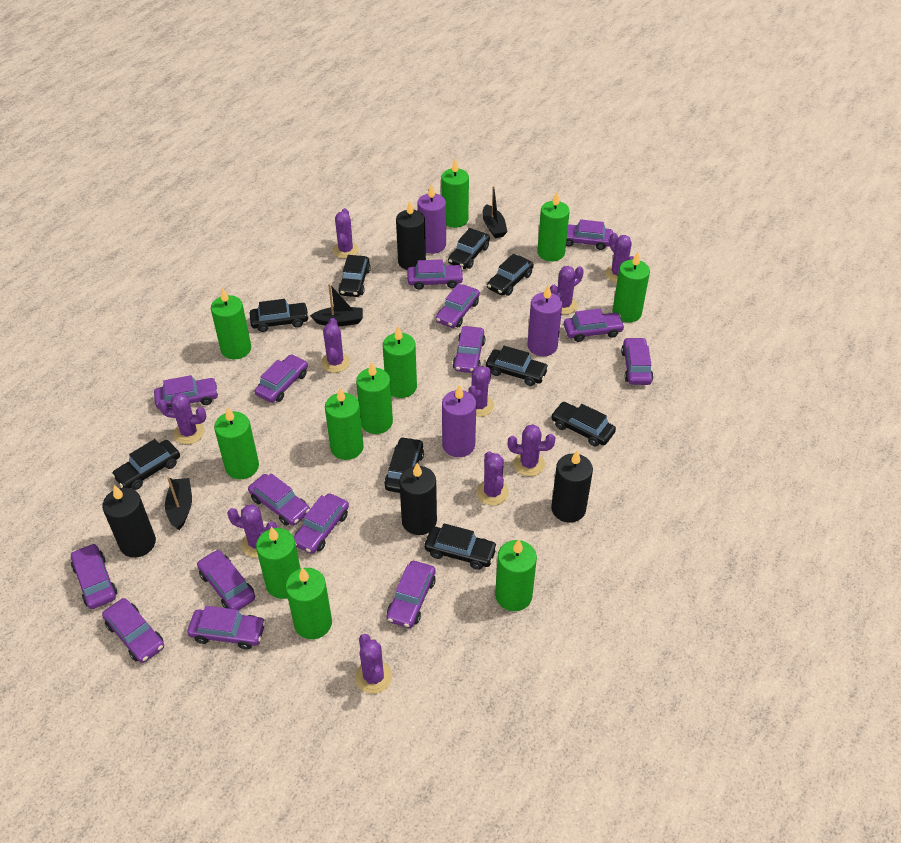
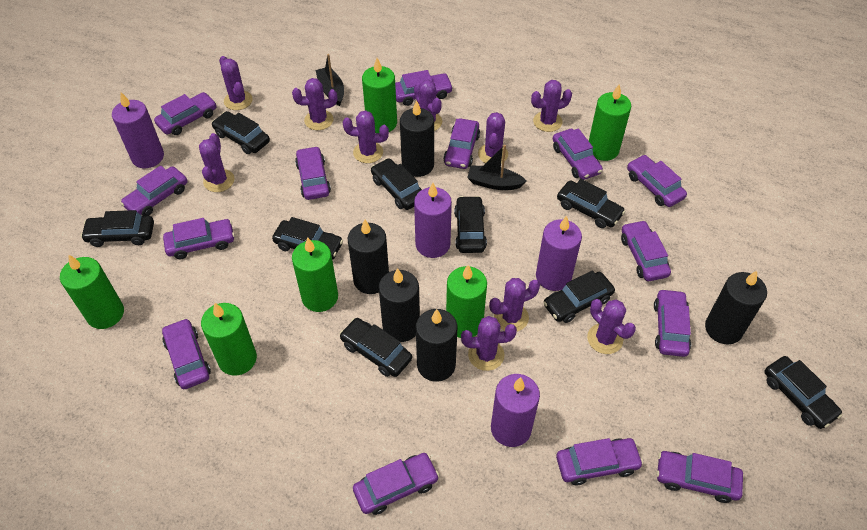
black boat: [165,477,192,530] [310,284,363,326] [482,186,508,238] = 3 -> [315,54,344,106] [467,145,527,190] = 2
black candle: [102,485,156,558] [396,201,426,270] [399,463,437,535] [551,450,593,523] = 4 -> [348,219,389,294] [379,268,420,342] [400,100,434,177] [416,309,457,382] [705,271,767,344] = 5
green candle: [211,287,251,359] [214,407,259,479] [256,526,301,599] [286,568,332,639] [325,388,364,460] [356,362,393,434] [383,326,417,398] [441,159,469,228] [495,539,537,611] [537,192,570,262] [612,252,650,322] = 11 -> [60,255,124,329] [201,303,257,376] [292,237,338,312] [362,58,397,133] [446,265,487,338] [589,84,631,161] = 6
purple candle: [417,184,446,254] [442,385,476,457] [527,285,562,356] = 3 -> [112,92,164,168] [414,182,452,258] [491,374,540,447] [536,216,582,291] = 4
purple car: [71,543,117,609] [102,598,164,663] [154,375,218,409] [187,606,266,650] [197,550,255,611] [248,473,310,526] [255,354,308,403] [294,493,349,554] [386,561,436,628] [407,259,464,290] [436,283,480,328] [453,326,486,373] [564,308,625,342] [566,219,613,250] [621,337,653,385] = 15 -> [121,165,188,216] [154,92,216,135] [162,318,211,389] [163,218,235,259] [295,146,331,200] [353,453,439,515] [395,70,453,106] [443,118,480,169] [553,128,603,180] [556,438,643,485] [621,220,671,281] [627,155,687,207] [654,289,691,357] [656,451,743,503] = 14

